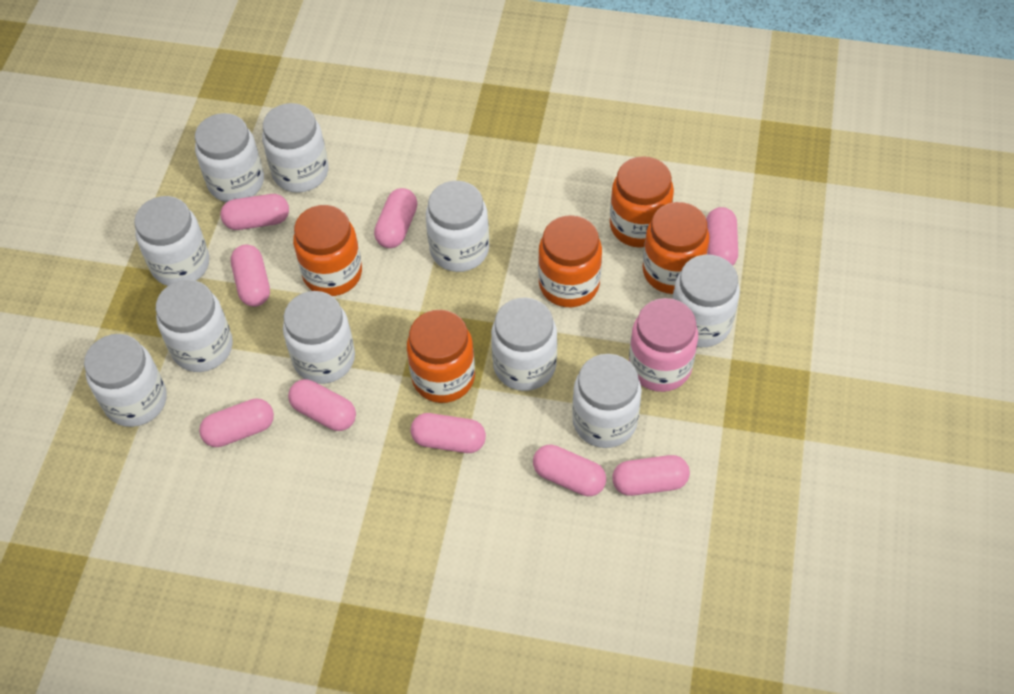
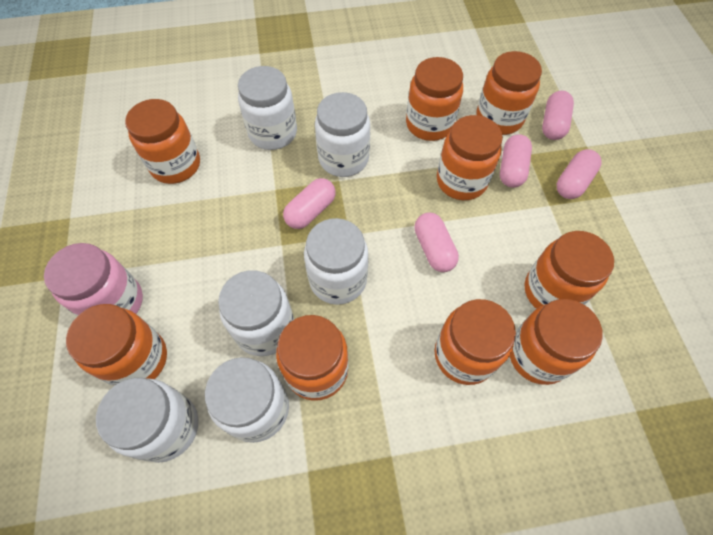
orange jar: [293,205,362,296] [407,310,475,403] [538,215,602,307] [610,156,674,248] [642,202,709,294] = 5 -> [66,304,167,386] [125,99,200,184] [276,315,349,401] [406,57,463,141] [434,299,516,385] [437,115,503,200] [476,51,542,135] [510,299,603,385] [525,231,614,309] = 9
pink capsule: [199,398,274,447] [220,194,289,230] [231,245,270,307] [288,379,356,431] [374,188,417,248] [411,413,486,453] [533,445,606,496] [612,455,690,496] [706,207,738,266] = 9 -> [283,178,336,229] [414,212,459,272] [500,134,532,188] [542,91,574,140] [557,149,602,199] = 5
white jar: [84,334,167,427] [134,196,209,286] [156,280,233,372] [195,113,264,202] [262,103,329,193] [283,291,355,384] [426,181,489,272] [491,298,557,391] [572,354,642,448] [672,254,740,347] = 10 -> [96,378,198,463] [205,357,289,443] [218,270,294,356] [238,66,297,150] [304,218,368,305] [315,92,370,177] = 6

